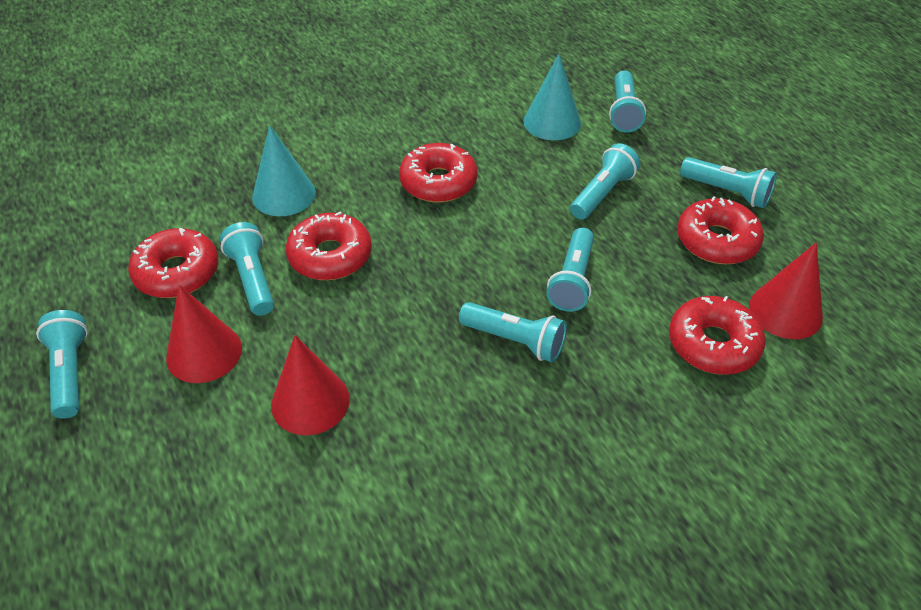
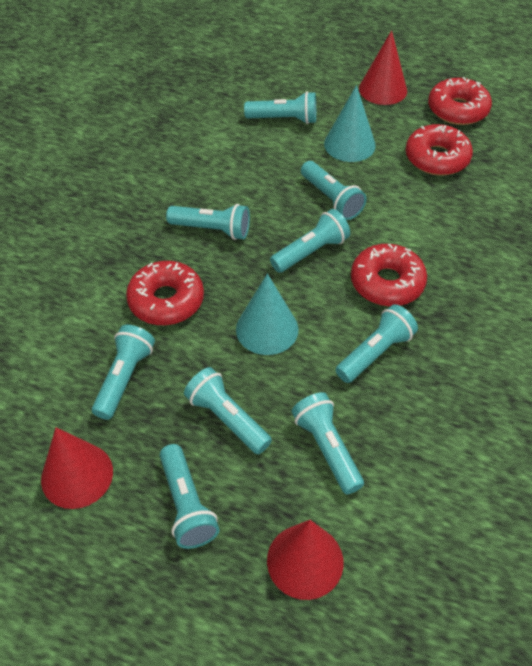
red donut: [128,228,218,298] [286,212,372,280] [399,143,478,203] [669,296,766,375] [677,196,764,264] = 5 -> [126,261,204,325] [351,244,427,307] [406,124,473,176] [428,77,492,125] = 4
turquoise flashlight: [36,310,88,419] [220,222,274,316] [459,302,567,362] [547,228,594,312] [570,143,640,220] [609,70,646,133] [680,157,777,208] = 7 -> [92,325,155,420] [160,444,219,549] [166,204,250,240] [184,367,272,454] [244,91,316,124] [270,209,350,273] [292,392,364,494] [301,161,367,220] [335,304,418,383] = 9

